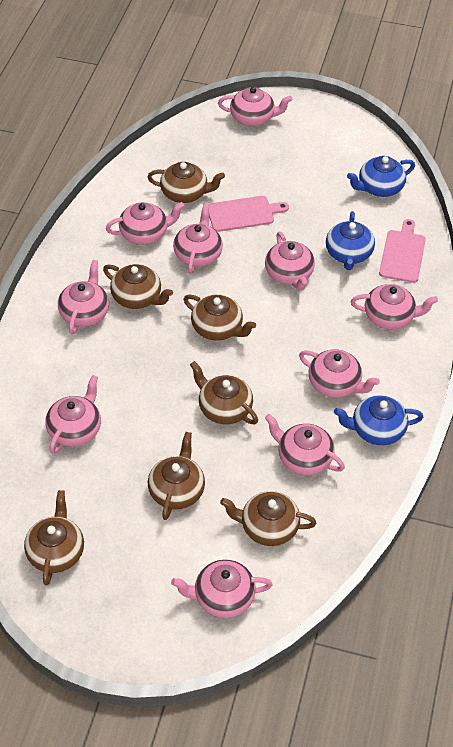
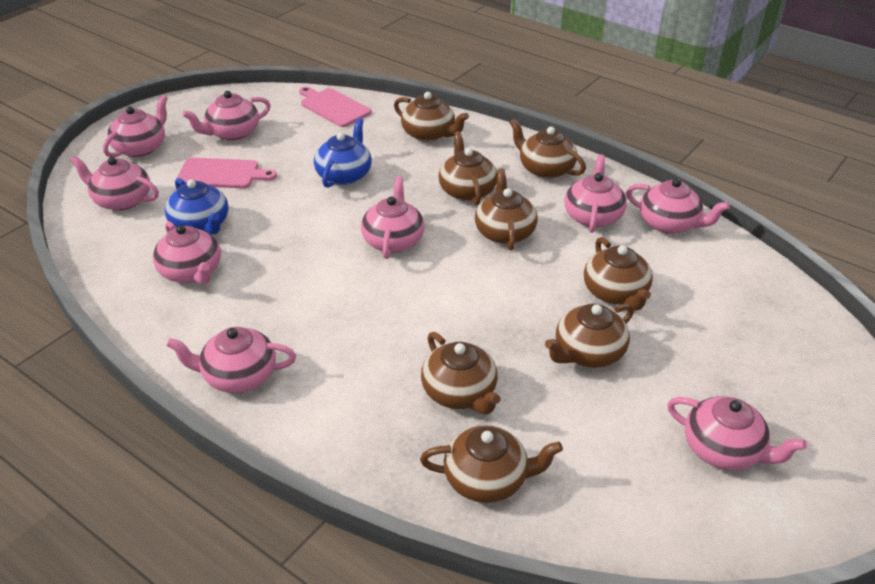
blue teapot: [326,211,375,270] [334,395,423,445] [347,156,415,197] = 3 -> [165,178,229,235] [314,118,372,188] = 2
brown teapot: [24,490,84,586] [103,264,173,309] [147,162,225,203] [148,432,205,520] [184,294,256,341] [190,361,258,424] [220,491,317,546] = 7 -> [394,92,469,142] [420,425,563,503] [421,332,500,415] [438,131,497,205] [475,169,538,250] [509,119,586,179] [545,303,634,368] [584,237,653,311] = 8
pink teapot: [45,375,101,454] [58,260,109,334] [106,202,184,245] [171,559,273,618] [173,203,223,274] [218,87,292,126] [265,232,315,291] [265,414,345,475] [299,349,380,398] [351,284,438,330] = 10 -> [70,155,159,211] [103,95,168,157] [153,221,221,285] [166,327,296,393] [182,91,271,141] [361,176,424,259] [565,155,627,233] [626,178,730,234] [667,396,807,470] = 9

